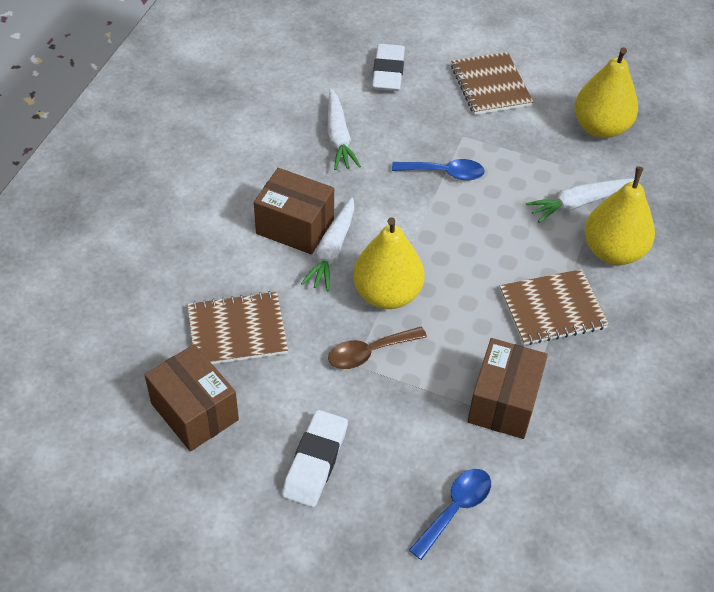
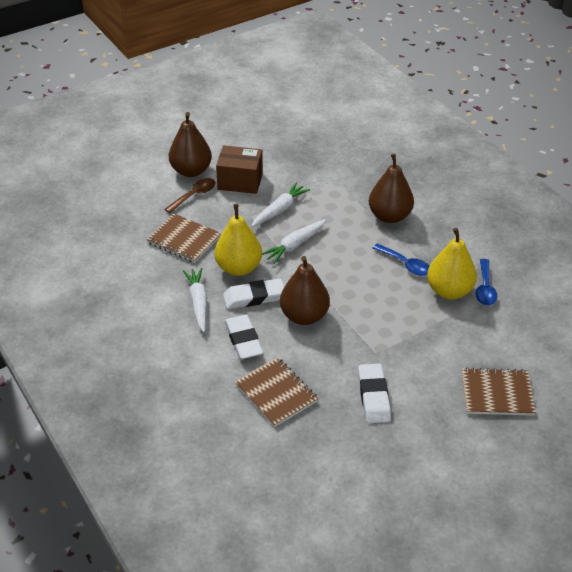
brown box: [145,344,239,451] [254,168,334,254] [467,338,548,439] = 3 -> [216,145,263,194] = 1
brown pear: none = 0 -> [169,112,212,177] [280,256,330,325] [369,153,414,223] = 3
white eraser: [282,410,348,507] [372,44,405,91] = 2 -> [223,278,284,309] [225,315,263,359] [358,364,391,423] = 3
yellow pear: [353,217,425,309] [574,47,638,138] [584,166,655,265] = 3 -> [214,204,262,276] [427,228,477,299] = 2

